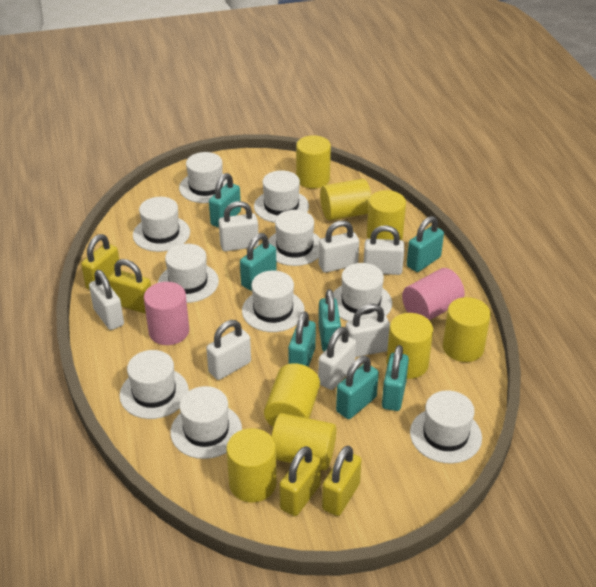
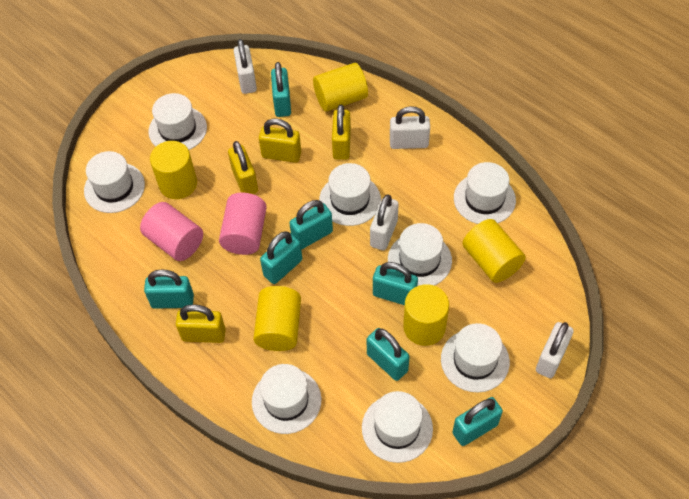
white hat: [119,350,189,419] [133,197,190,252] [158,244,219,303] [171,386,242,459] [179,152,227,203] [242,271,305,332] [254,170,309,223] [268,210,321,266] [333,263,392,321] [410,390,482,463] = 10 -> [84,151,145,213] [148,93,207,150] [252,364,321,434] [319,163,381,226] [362,391,433,463] [388,223,452,286] [441,323,510,392] [454,162,516,224] = 8
white padlock: [89,270,124,330] [206,320,251,380] [219,201,259,251] [318,220,359,273] [318,327,356,390] [346,304,390,357] [364,225,404,275] = 7 -> [234,39,257,94] [370,194,399,250] [390,106,430,149] [536,322,574,378] = 4
yellow cylinder: [226,428,277,503] [264,363,320,427] [271,413,336,470] [296,135,331,189] [320,179,371,221] [367,190,406,240] [387,313,433,379] [443,297,491,362] = 8 -> [150,141,197,199] [253,286,301,351] [313,63,368,112] [403,284,449,346] [462,219,526,283] = 5

